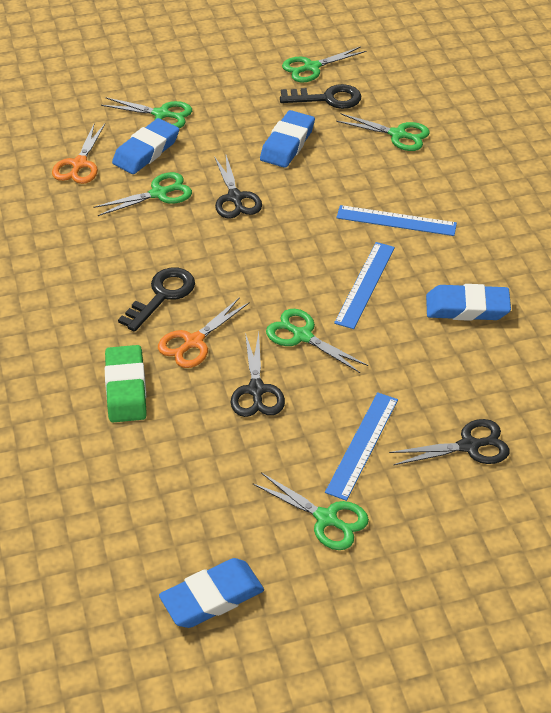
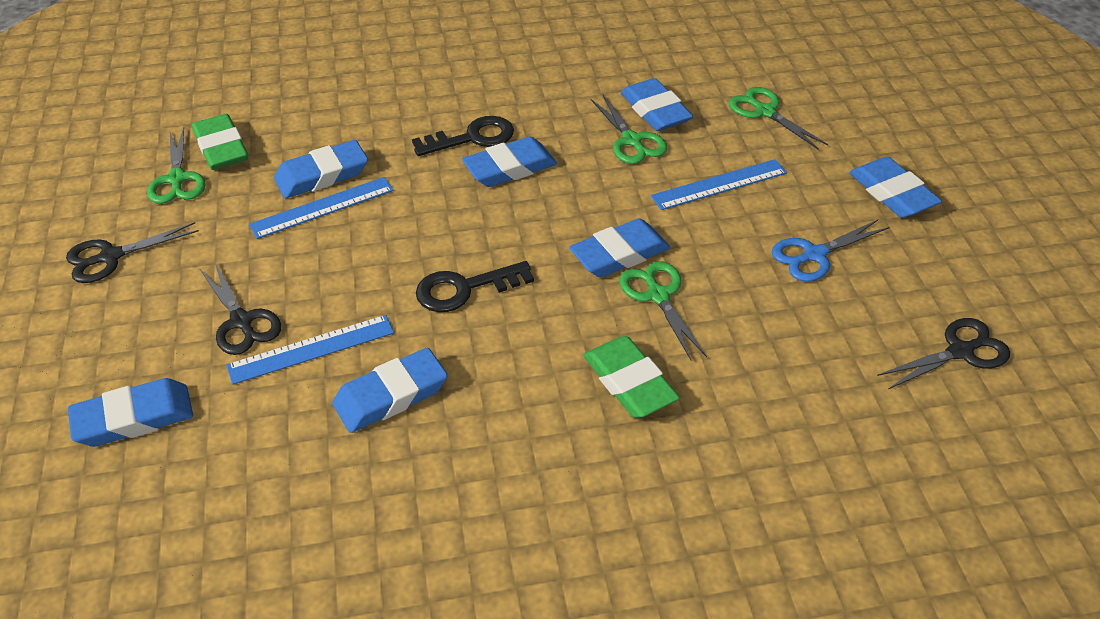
blue eraser: [112,118,179,174] [159,558,264,628] [260,110,315,168] [426,284,511,321] = 4 -> [68,378,193,447] [274,140,368,198] [332,348,448,433] [462,137,557,187] [569,218,670,278] [621,78,693,131] [849,157,942,218] = 7
blue scissors: none = 0 -> [771,219,889,282] = 1
green eraser: [105,345,147,422] = 1 -> [192,114,248,170] [583,336,680,418] = 2
green scissors: [93,172,192,216] [101,97,192,128] [252,473,369,550] [266,309,368,373] [282,46,366,82] [336,113,430,151] = 6 -> [147,127,206,204] [590,95,667,164] [619,261,707,360] [729,87,829,150] = 4
orange scissors: [52,123,105,184] [158,297,250,368] = 2 -> none = 0

